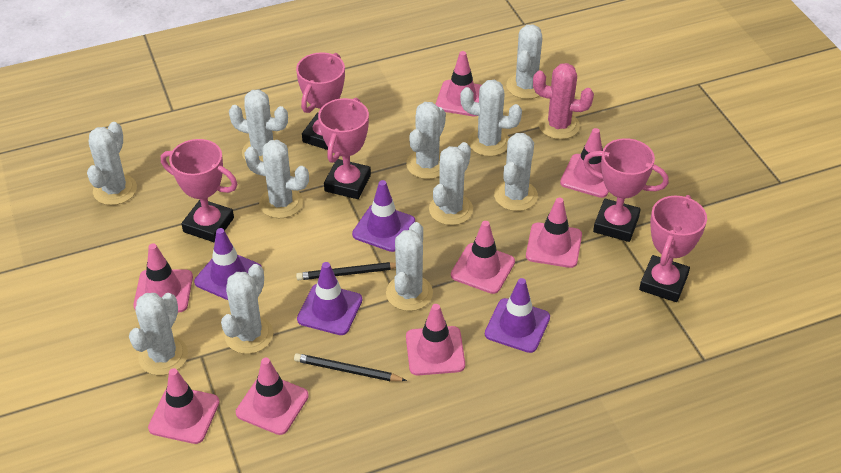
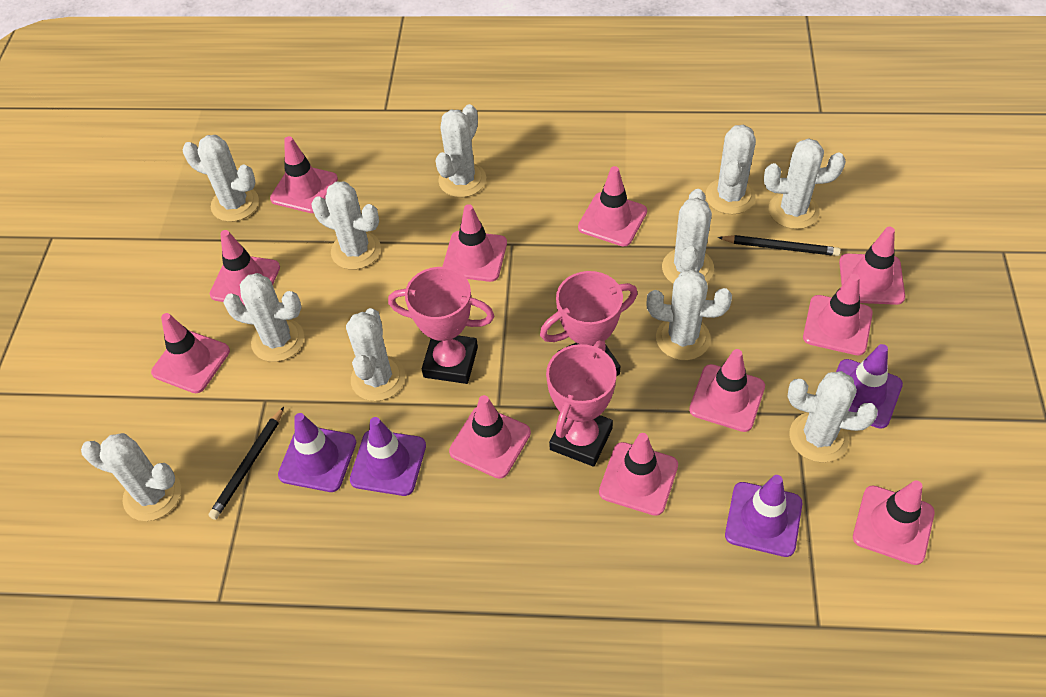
pink cactus: [533,63,594,139] = 1 -> none = 0
pink traffic cone: [133,244,193,312] [148,368,220,444] [236,358,309,435] [406,304,465,376] [435,51,482,116] [451,221,515,294] [526,198,582,268] [560,128,609,198] = 8 -> [151,313,230,393] [210,230,280,305] [270,136,338,213] [442,204,507,282] [449,395,531,479] [578,166,647,247] [599,433,678,516] [689,349,765,432] [803,274,873,355] [839,227,905,305] [853,480,935,565] = 11
pink trophy: [161,139,238,243] [296,52,345,150] [318,98,371,199] [583,138,669,242] [639,195,707,302] = 5 -> [388,267,494,384] [540,271,638,376] [546,340,617,467] = 3

